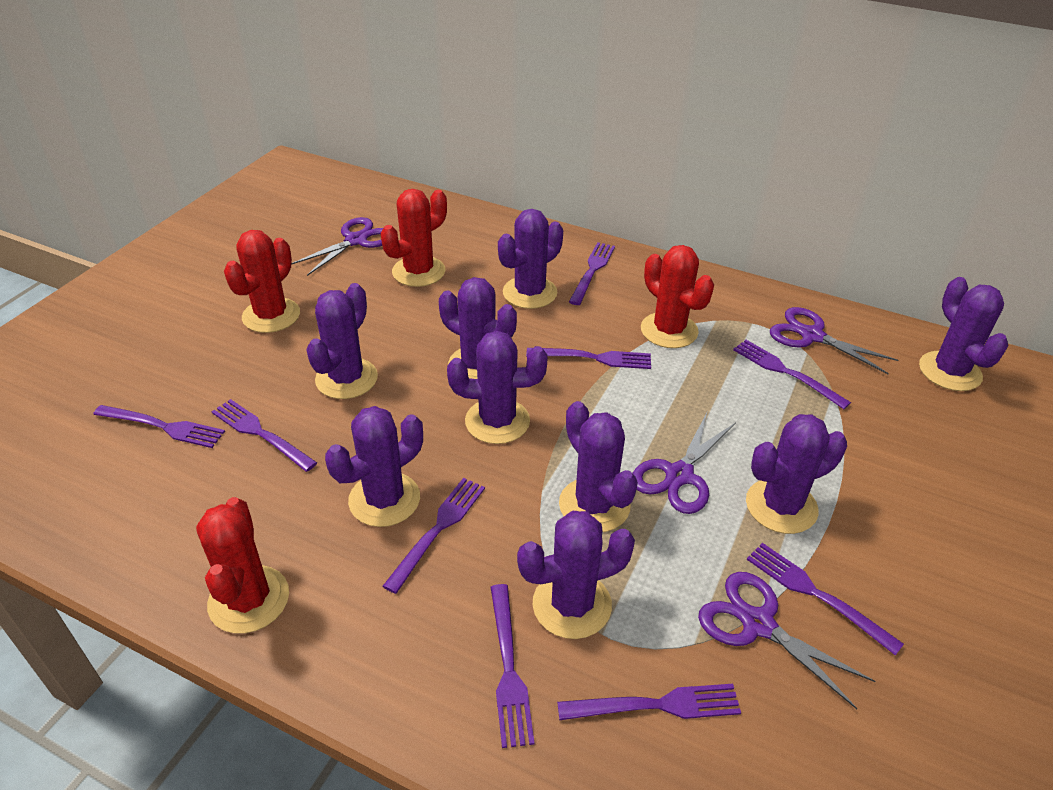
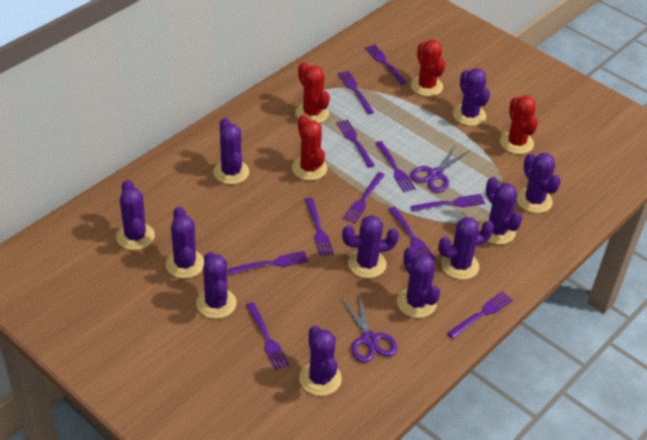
purple cactus: [306,283,378,399] [325,406,423,527] [439,277,517,379] [447,331,547,444] [498,209,563,309] [517,511,635,639] [559,401,638,532] [746,414,847,534] [919,277,1008,391] = 9 -> [116,180,155,250] [166,206,204,278] [196,252,237,319] [213,118,249,184] [299,325,342,396] [342,215,399,278] [397,246,440,318] [438,217,494,280] [453,68,490,126] [479,177,522,245] [517,153,561,213] = 11
purple fork: [93,405,225,448] [212,399,317,472] [382,478,485,594] [491,584,534,748] [526,348,651,369] [557,684,741,720] [569,242,615,305] [733,340,851,409] [747,543,904,656] = 9 -> [228,251,309,275] [246,302,290,370] [305,198,334,256] [336,120,375,168] [338,71,374,114] [343,172,385,223] [365,44,407,85] [375,141,416,192] [388,207,436,260] [411,194,485,212] [447,291,513,339] = 11
purple scissors: [291,217,383,276] [633,413,736,514] [698,572,875,709] [770,307,898,375] = 4 -> [341,294,398,363] [410,144,470,193] = 2

